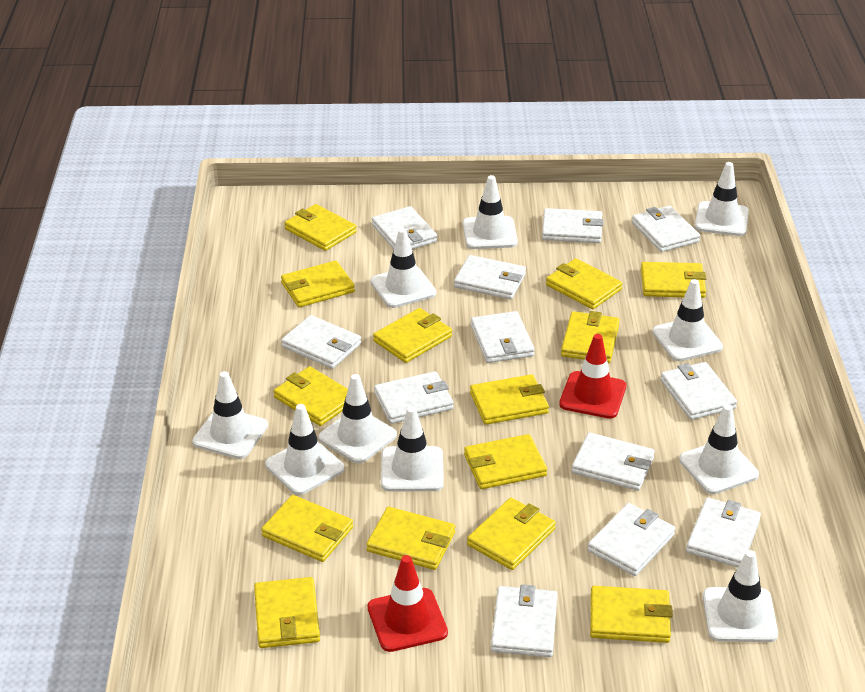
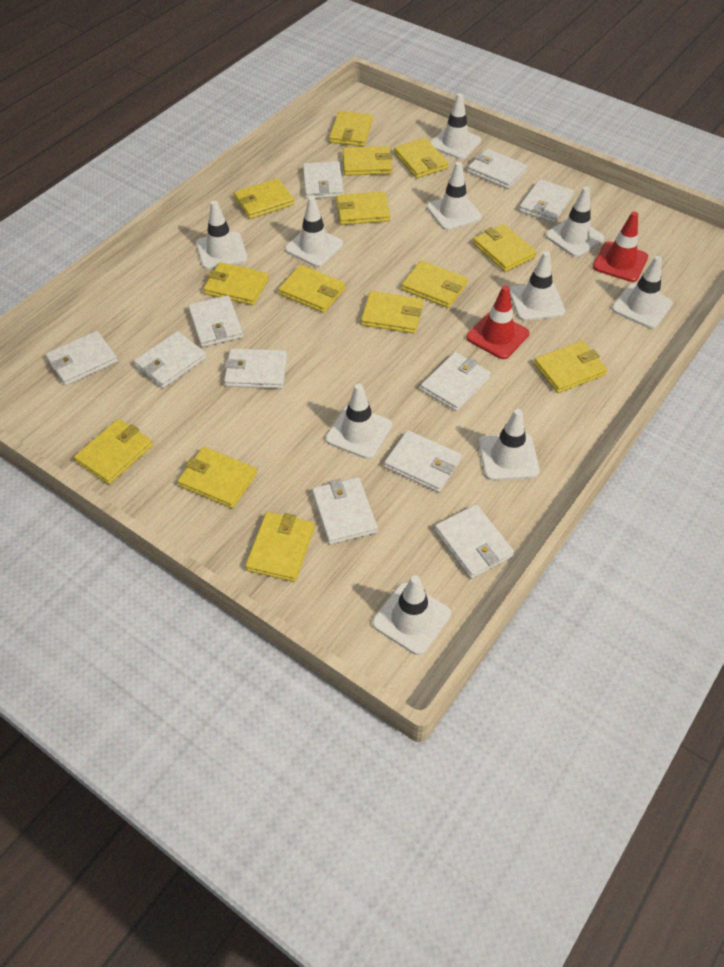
white wallet: [281,315,361,369] [372,206,437,249] [374,371,454,424] [454,255,526,299] [471,311,535,363] [491,584,558,657] [542,208,604,243] [572,432,655,491] [588,503,675,576] [632,206,700,252] [660,362,737,420] [686,498,761,567] = 12 -> [45,331,118,386] [134,331,207,388] [188,295,243,347] [224,348,287,389] [303,161,344,199] [312,477,378,544] [384,430,461,492] [421,352,491,411] [435,504,514,578] [468,149,528,189] [519,179,574,223] = 11

